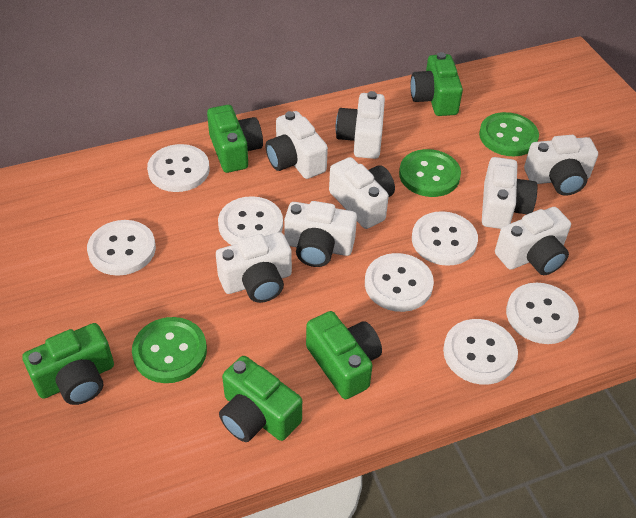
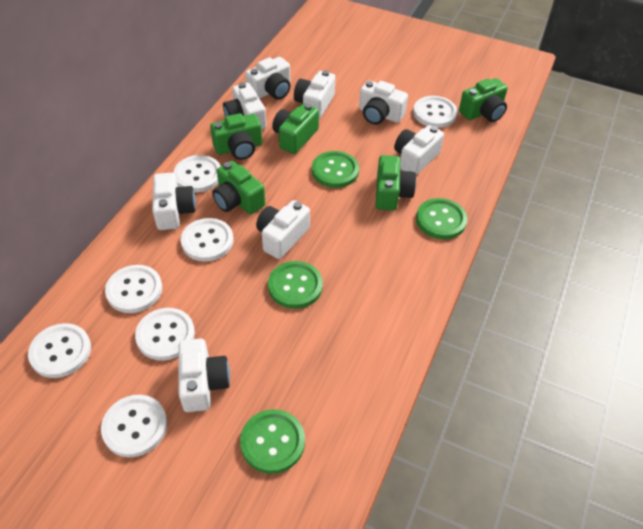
green button: [132,317,207,383] [399,149,461,197] [479,112,539,156] = 3 -> [240,409,305,474] [268,261,323,309] [312,151,359,188] [416,198,467,239] = 4

